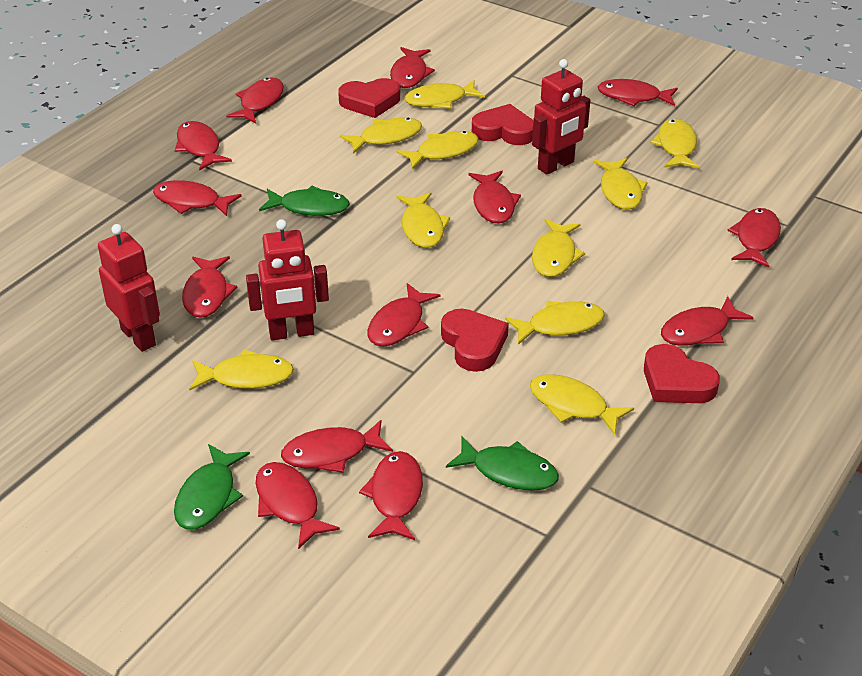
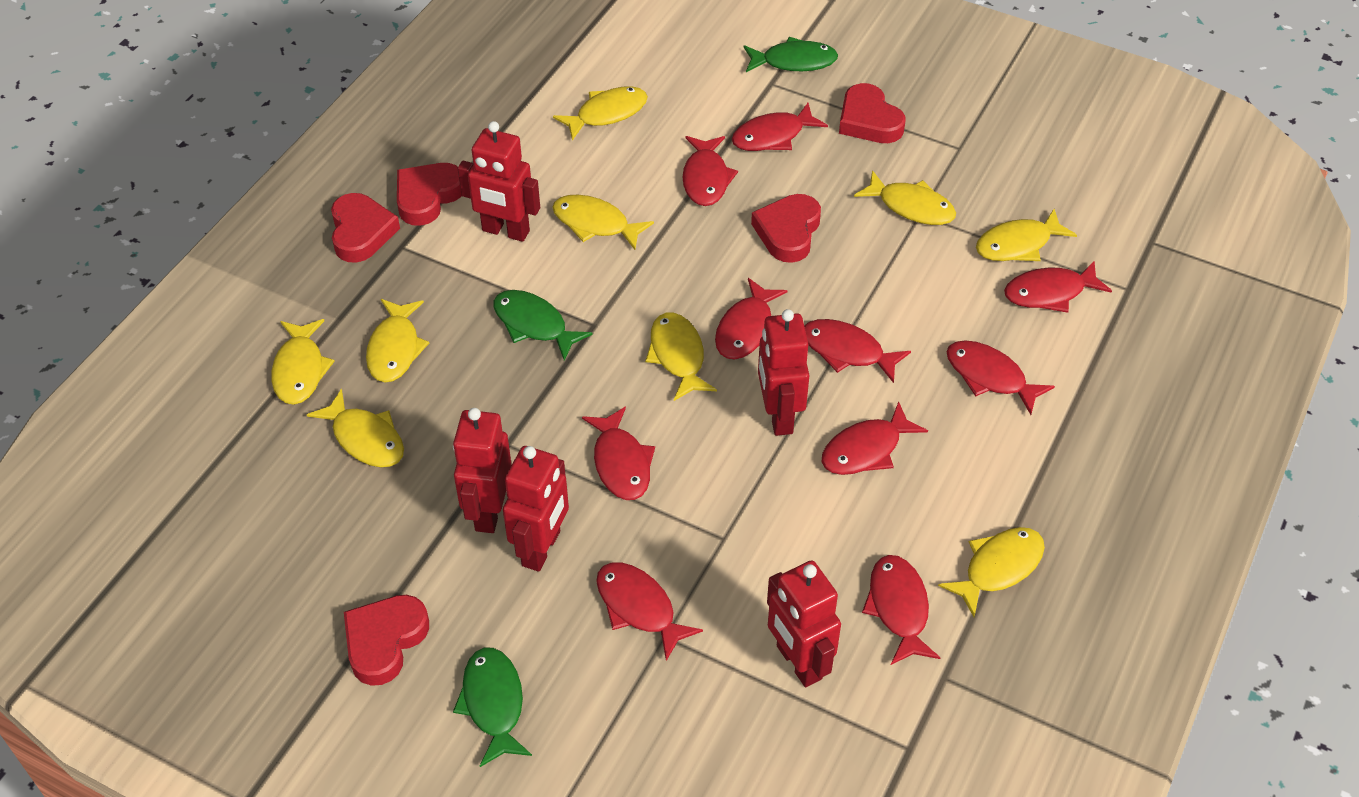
red fish: [153,180,242,216] [175,121,232,170] [182,256,237,318] [227,78,284,123] [256,462,340,549] [281,420,393,473] [359,451,423,540] [368,283,441,347] [390,47,435,88] [468,171,521,224] [598,79,678,106] [661,296,753,346] [727,208,781,268] = 13 -> [582,406,655,500] [596,562,703,661] [683,136,738,206] [715,278,788,359] [732,103,828,151] [804,319,911,383] [822,401,928,475] [862,555,941,665] [946,340,1055,415] [1004,261,1112,313] = 10
red heart: [338,78,400,118] [441,309,509,372] [472,104,533,145] [644,344,720,403] = 4 -> [331,193,400,262] [344,595,429,686] [397,163,462,226] [751,194,821,263] [839,83,905,143] = 5
red robot: [98,224,160,352] [246,219,329,340] [532,59,590,175] = 3 -> [453,408,512,533] [458,121,540,242] [503,446,569,572] [758,309,809,436] [767,560,841,687] = 5
yellow fish: [189,350,294,390] [340,118,422,154] [396,131,479,169] [397,192,450,248] [404,80,485,109] [505,301,605,345] [530,374,634,435] [532,219,585,277] [594,158,648,210] [651,119,699,169] = 10 -> [271,319,335,405] [307,389,404,467] [366,299,429,383] [552,195,654,250] [553,86,648,141] [645,312,717,401] [854,170,956,225] [938,527,1045,617] [976,209,1077,261] = 9

